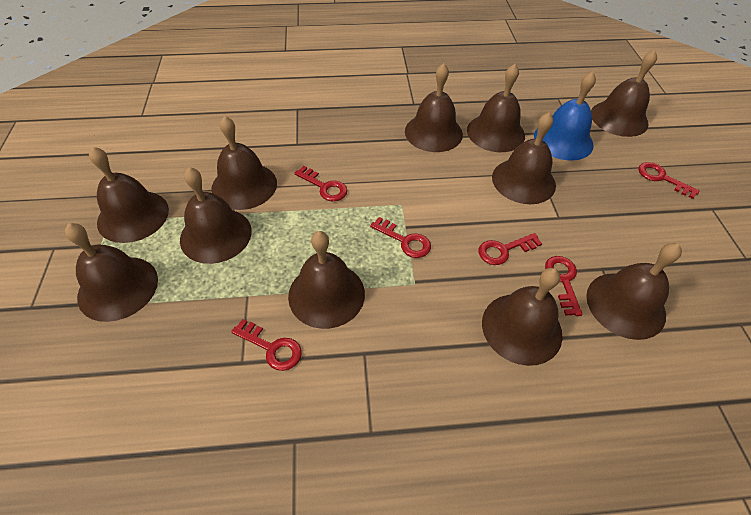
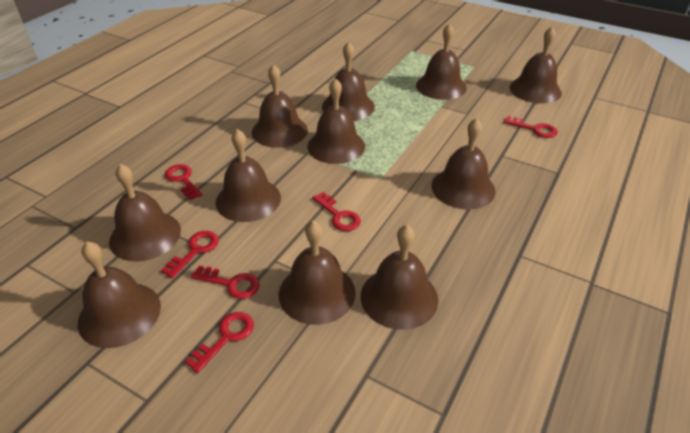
blue bell: [534,72,596,161] = 1 -> none = 0

